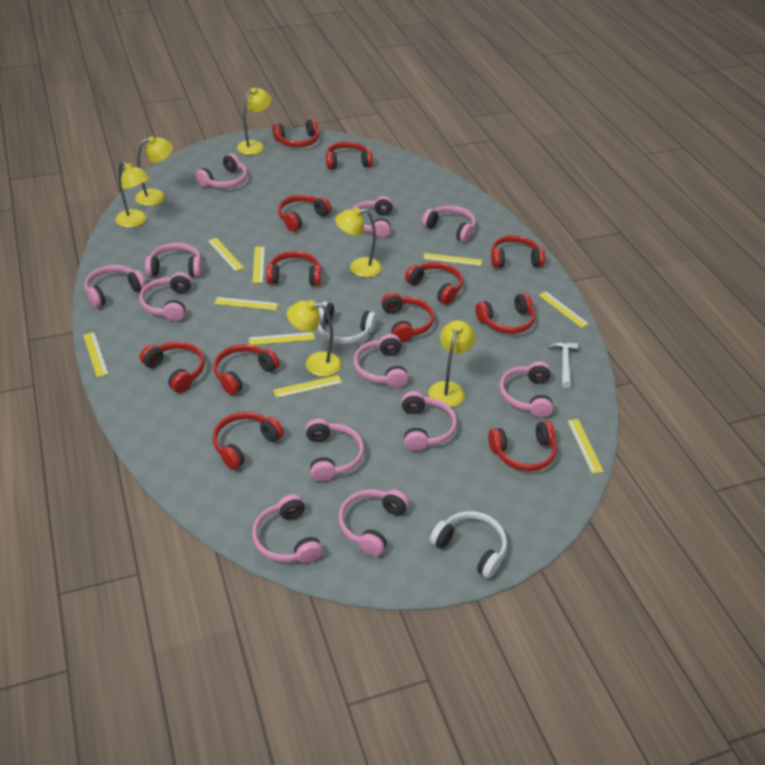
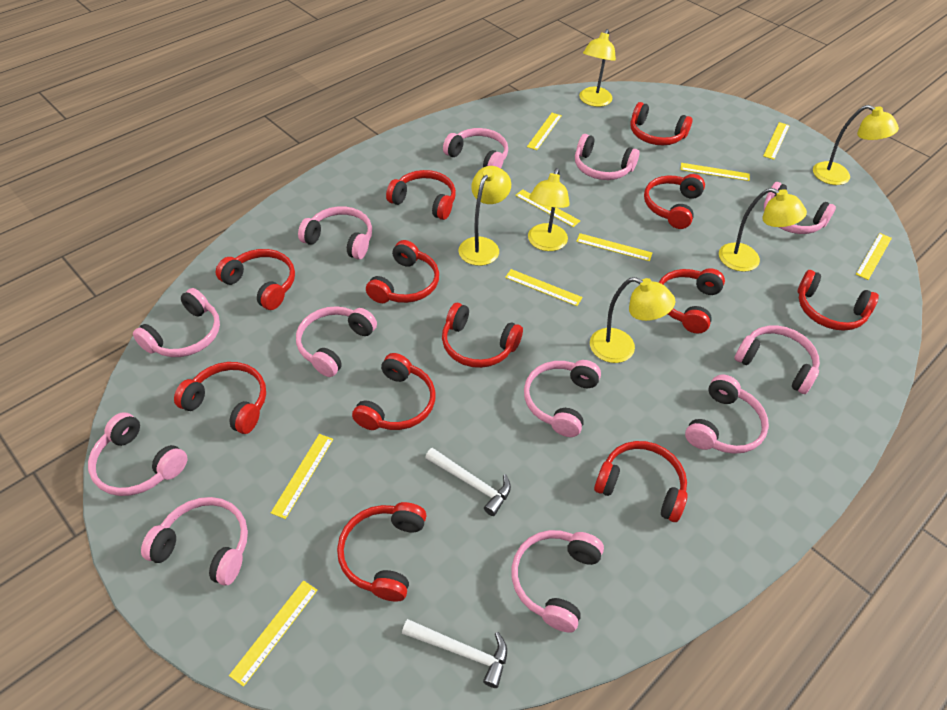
white hammer: [549,342,578,388] = 1 -> [402,619,507,688] [425,448,511,516] = 2
white headphones: [317,301,377,344] [430,511,507,578] = 2 -> none = 0

